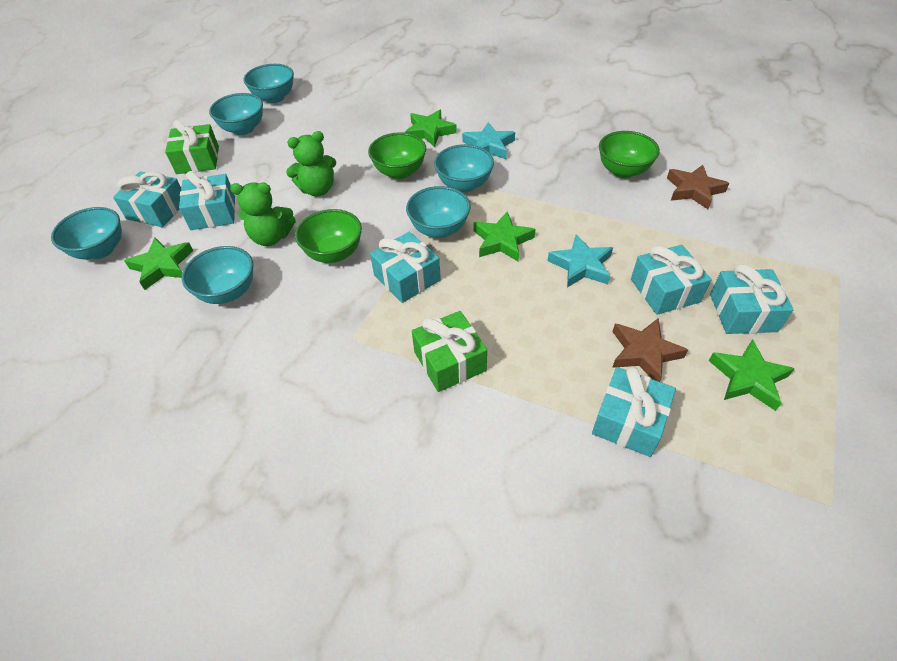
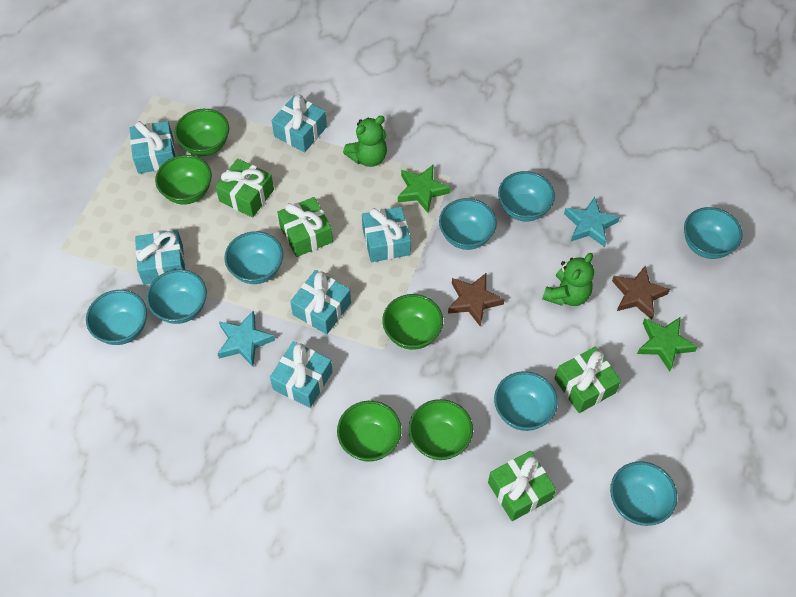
green bowl: [295,209,362,263] [368,132,426,179] [599,131,660,178] = 3 -> [155,155,212,204] [175,109,229,156] [337,401,402,462] [382,294,443,350] [409,399,473,460] = 5
green gift: [165,120,219,174] [412,311,487,392] = 2 -> [215,159,274,218] [277,197,333,257] [488,451,556,521] [554,347,621,413] = 4
green star: [124,238,193,290] [405,110,457,147] [474,212,535,261] [709,339,795,411] = 4 -> [398,165,451,213] [637,317,698,372] = 2
turquoise bowl: [51,207,122,259] [182,246,253,304] [209,93,263,135] [243,64,294,103] [406,186,471,238] [434,144,494,192] = 6 -> [86,290,147,345] [146,269,207,324] [224,231,283,284] [439,198,497,250] [494,371,558,431] [498,171,555,221] [610,461,677,526] [684,207,743,259] = 8

